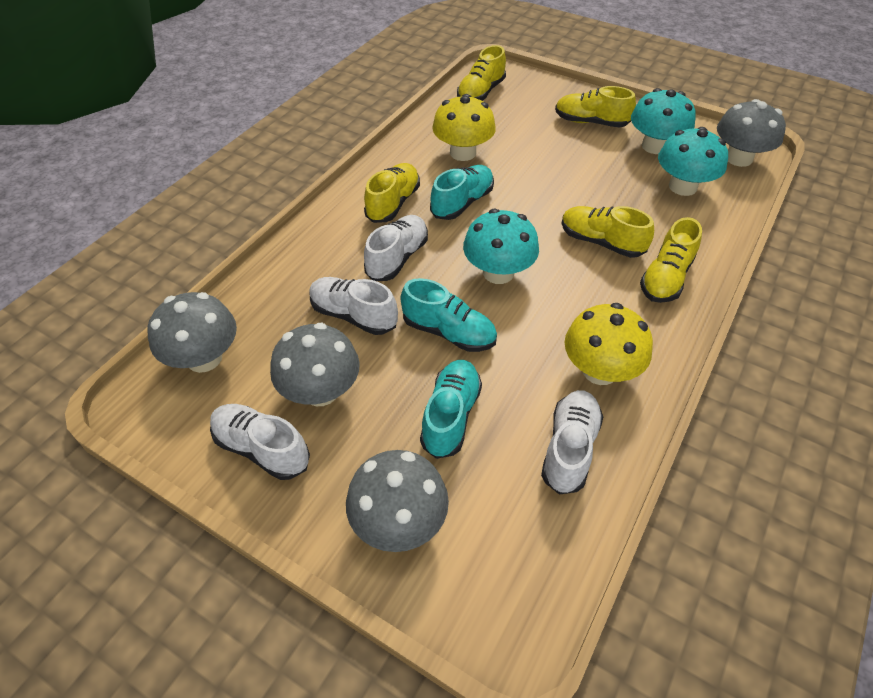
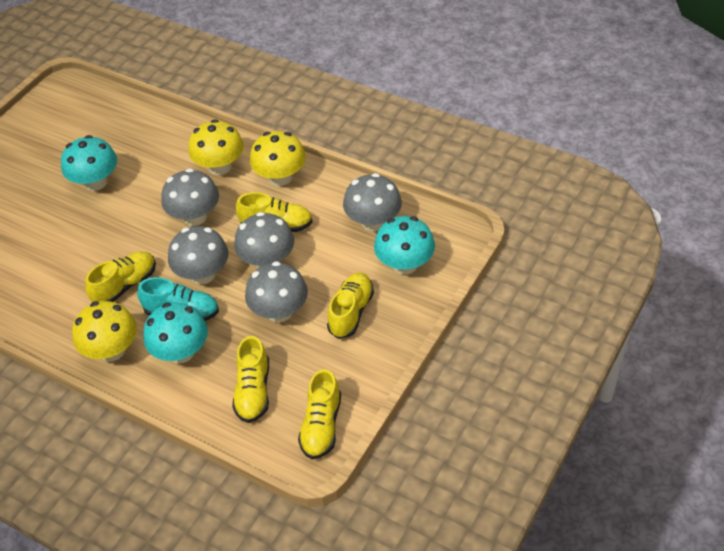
grey mushroom: [147,292,237,373] [270,323,360,406] [346,450,449,552] [717,99,786,167] = 4 -> [161,168,219,226] [168,226,228,284] [234,212,294,268] [245,261,308,322] [343,173,402,231] = 5
turquoise shoe: [401,278,497,352] [420,360,482,459] [430,165,494,220] = 3 -> [137,277,219,321] = 1
white shoe: [210,404,310,480] [309,277,398,335] [364,215,428,281] [541,390,603,495] = 4 -> none = 0
yellow mushroom: [432,94,496,161] [564,303,653,385] = 2 -> [72,301,137,362] [188,119,244,175] [250,131,306,186] = 3

